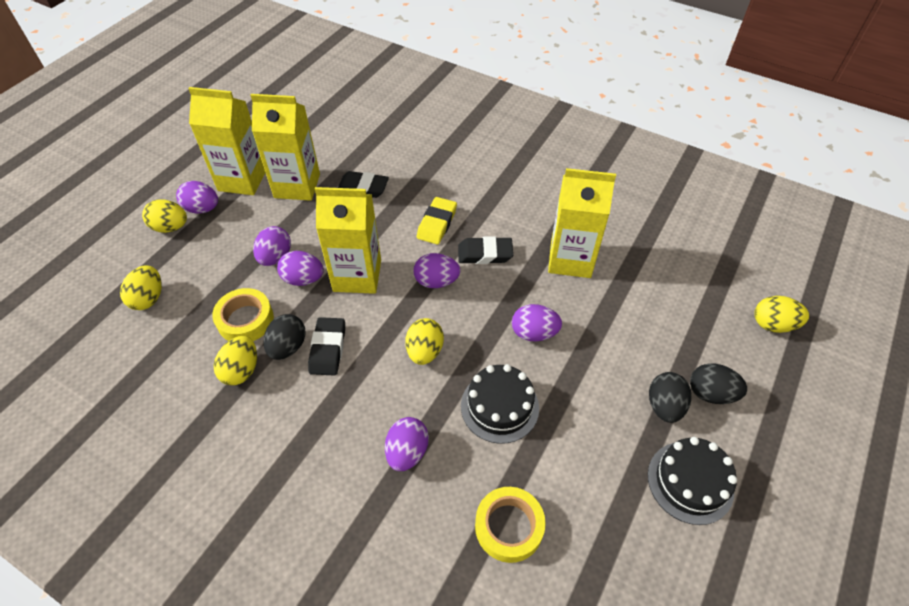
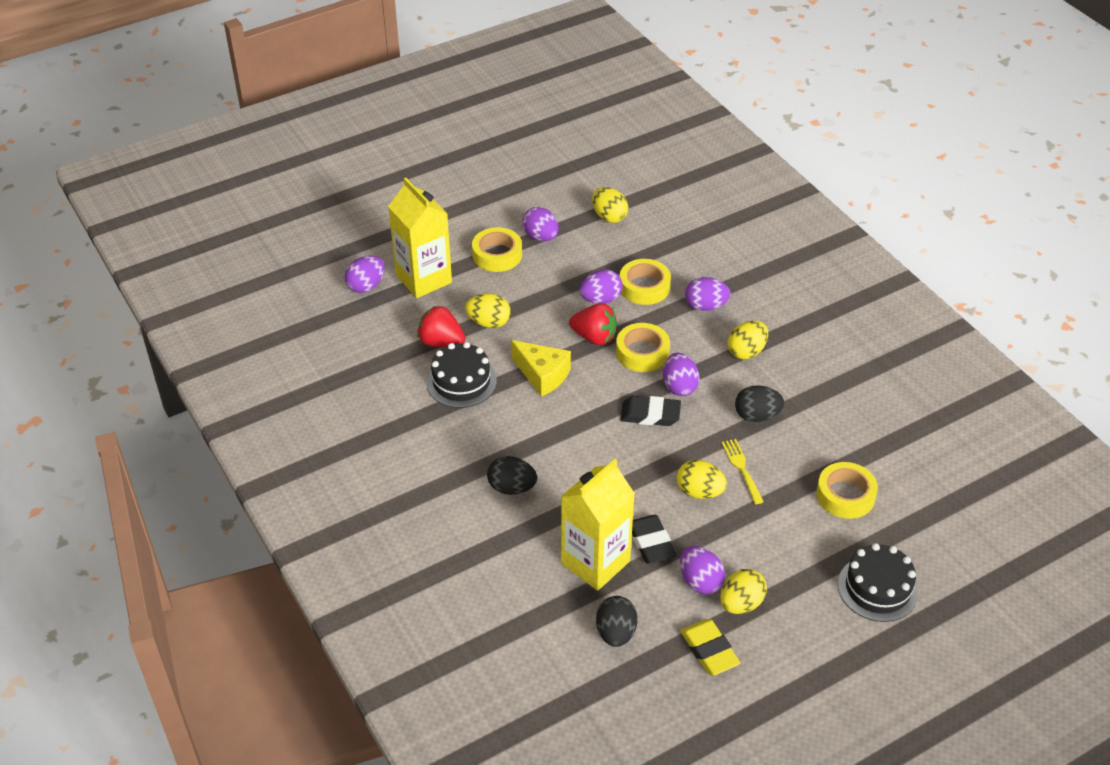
black eraser: [308,317,345,376] [338,171,389,198] [458,236,513,264] = 3 -> [620,396,681,426] [632,515,676,564] = 2
red strawberry: none = 0 -> [417,306,466,347] [569,303,617,345] = 2
yellow carton: [188,87,266,195] [250,94,320,201] [315,187,381,294] [548,168,616,278] = 4 -> [388,178,452,298] [561,459,635,591] = 2
yellow cheese: none = 0 -> [511,340,571,397] = 1
yellow fork: none = 0 -> [721,439,764,504] = 1
yellow tape: [212,288,274,341] [475,487,546,563] = 2 -> [472,227,522,272] [616,323,670,372] [620,259,671,305] [816,462,878,519] = 4

